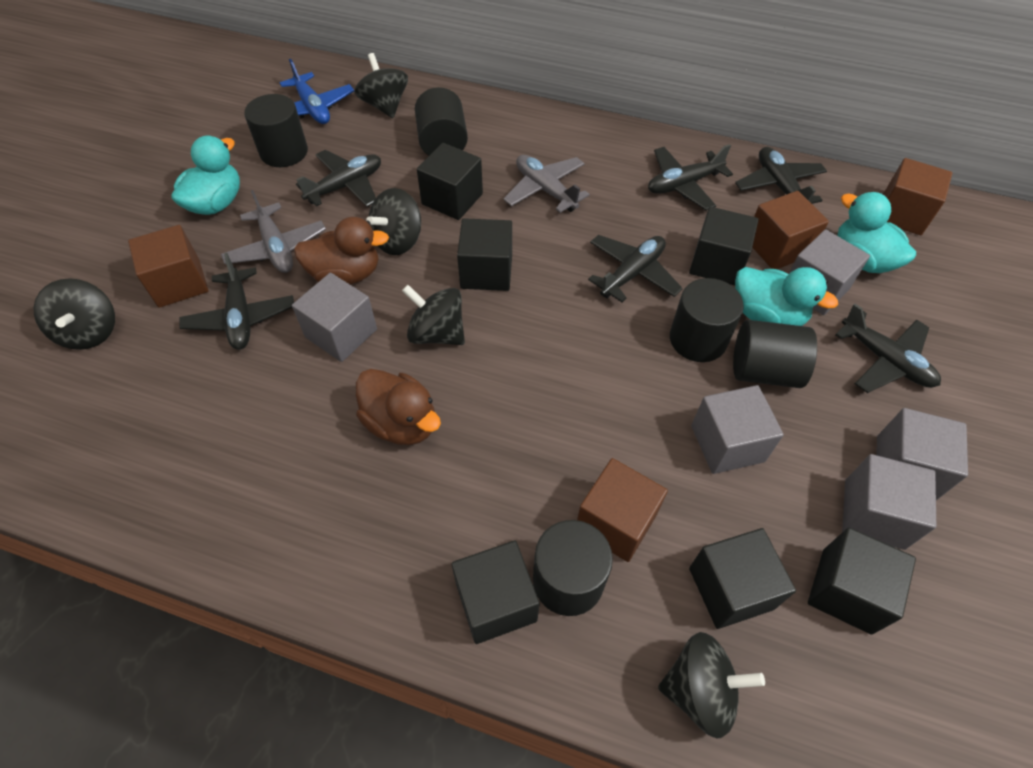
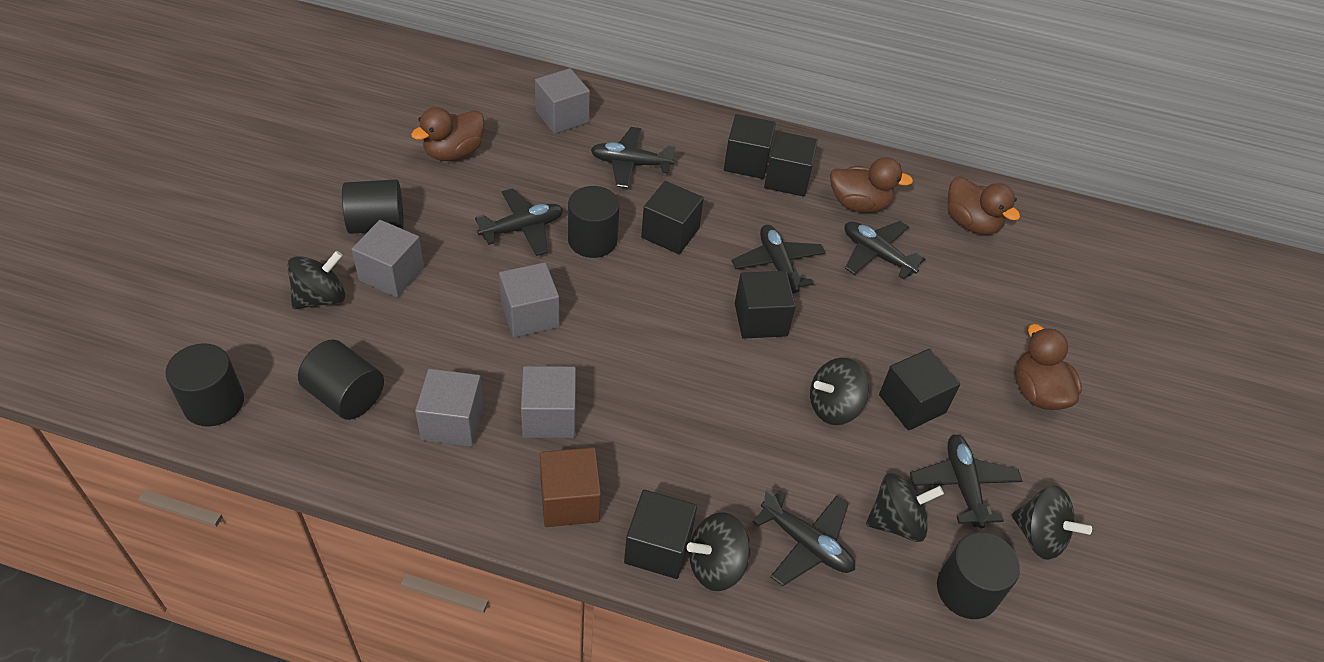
blue plane: [279,59,354,124] = 1 -> none = 0
brown cube: [128,225,209,308] [577,458,668,562] [752,191,829,269] [883,158,952,235] = 4 -> [540,447,601,527] = 1
brown duck: [294,217,389,285] [356,369,441,445] = 2 -> [411,107,485,161] [830,157,913,213] [948,177,1020,235] [1016,324,1082,410] = 4
grey plane: [221,190,326,273] [503,155,590,213] = 2 -> none = 0
turquoise duck: [172,136,240,215] [735,267,838,326] [838,192,916,273] = 3 -> none = 0

